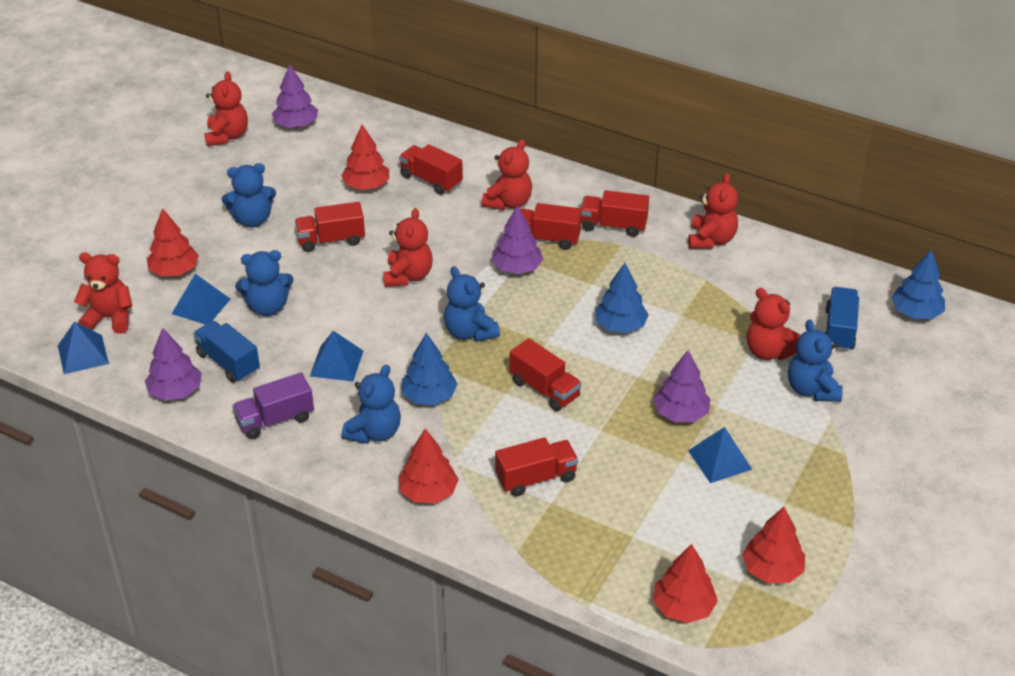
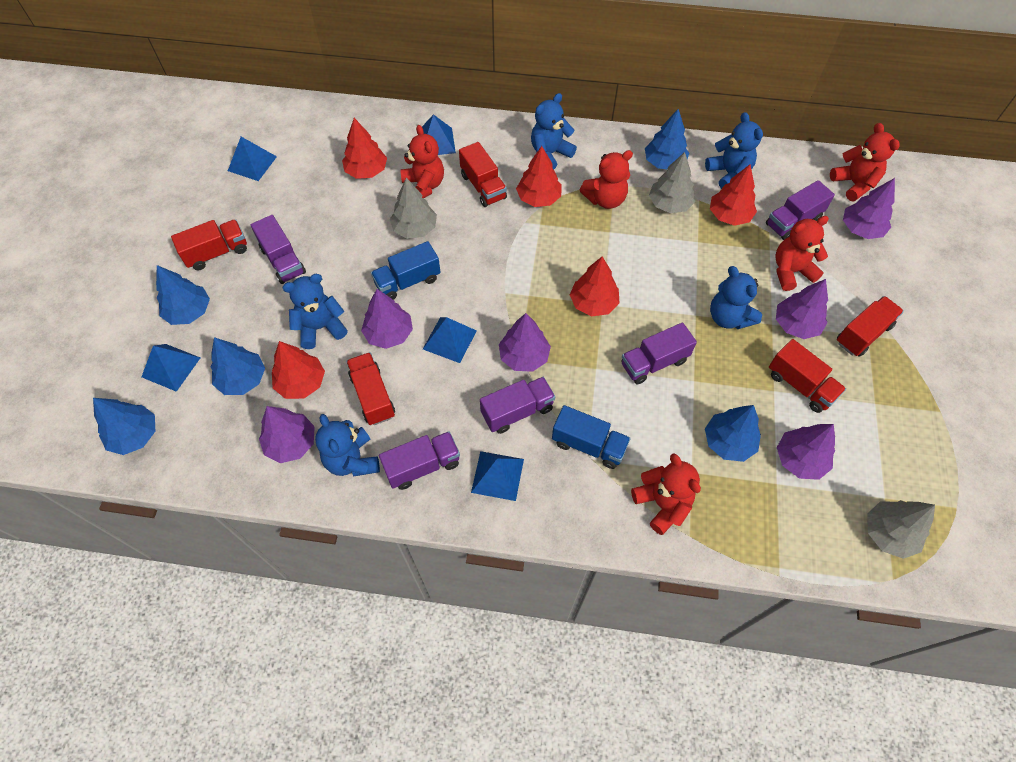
blue pyramid: [58,322,109,374] [172,274,230,325] [310,331,363,381] [688,427,753,483] = 4 -> [142,344,200,392] [228,137,277,181] [422,114,456,155] [423,317,477,363] [471,451,524,501] = 5
blue tree: [402,333,457,405] [595,263,649,333] [892,249,945,319] = 3 -> [93,398,156,455] [156,265,210,325] [211,337,265,395] [645,109,689,169] [705,405,761,462] = 5
grey tree: none = 0 -> [390,178,437,239] [649,152,695,213] [867,500,935,559] = 3
purple tree: [145,328,202,401] [272,64,318,128] [491,205,543,274] [653,350,710,422] = 4 -> [259,406,315,463] [361,289,413,349] [499,313,551,372] [776,279,828,339] [777,424,835,480] [843,178,895,239] = 6
purple truck: [232,372,314,439] = 1 -> [251,215,306,284] [379,431,460,490] [480,377,555,434] [621,322,697,384] [766,180,835,240] = 5
red teddy bear: [74,253,132,334] [204,71,248,146] [383,208,433,287] [482,139,532,210] [688,173,738,249] [747,288,801,360] = 6 -> [400,125,444,198] [580,150,633,209] [631,453,701,535] [776,216,829,291] [830,123,900,201] = 5
red truck: [295,202,365,252] [399,144,463,195] [495,437,578,497] [510,338,582,412] [519,203,582,250] [581,190,649,237] = 6 -> [171,220,247,270] [346,352,395,425] [459,142,507,207] [769,339,846,413] [837,296,904,357] = 5

